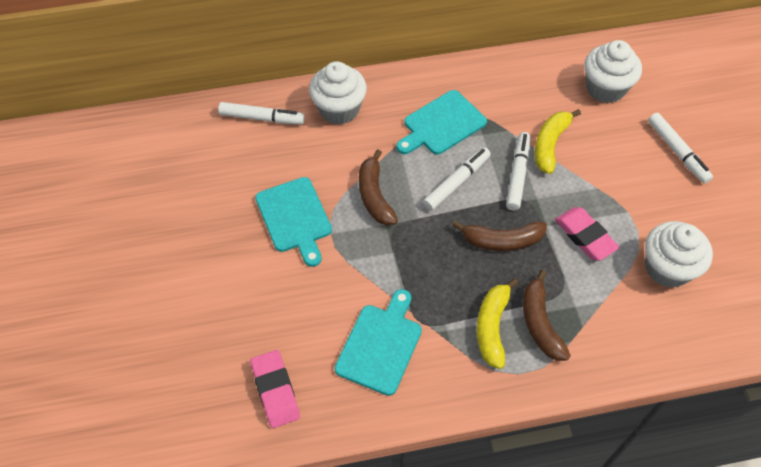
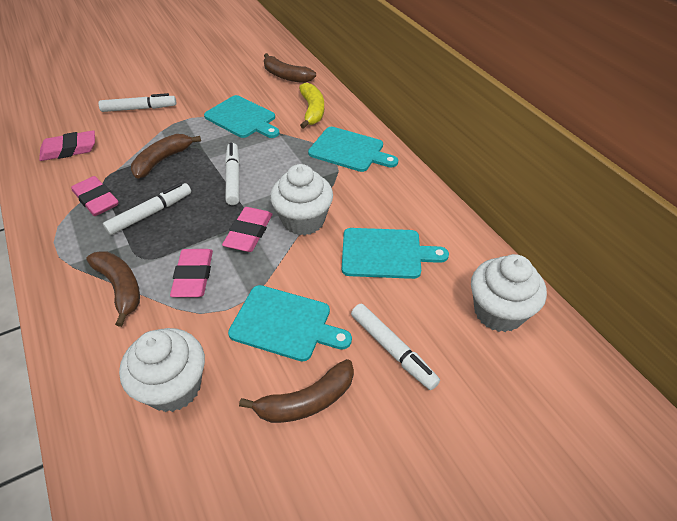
brown banana: [359,149,398,225] [453,221,547,251] [523,270,571,361] = 3 -> [86,251,140,327] [131,134,201,179] [239,359,354,423] [264,53,316,83] = 4
pink eraser: [250,350,300,428] [555,207,620,260] = 2 -> [39,130,95,161] [71,176,119,216] [170,249,213,297] [222,207,273,252] = 4
turquoise cutting board: [255,177,332,267] [335,289,422,396] [396,90,487,155] = 3 -> [204,95,280,138] [228,285,352,361] [308,127,398,172] [342,228,449,279] = 4
yellow banana: [477,278,518,369] [535,109,581,174] = 2 -> [299,83,324,129] = 1

